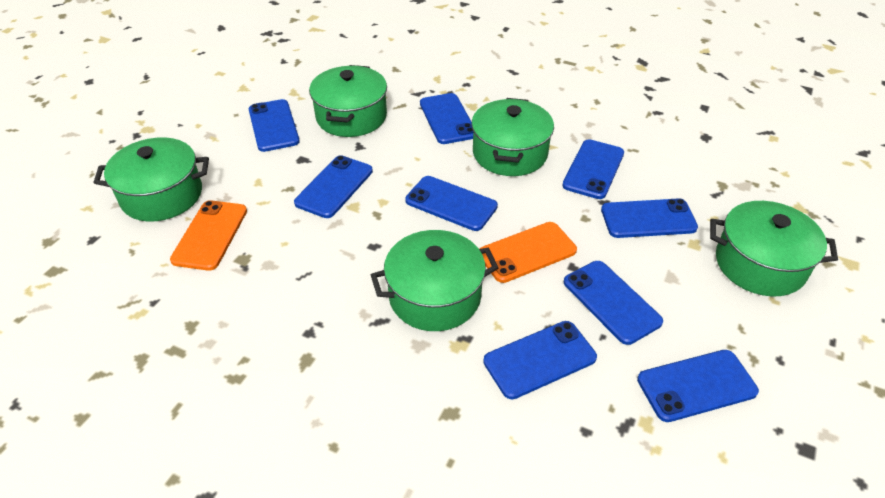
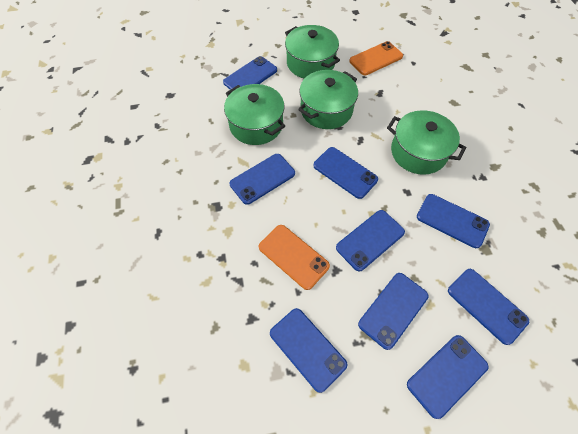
green pot: [94,137,209,222] [309,65,387,137] [371,230,498,331] [471,98,554,176] [710,201,838,296] = 5 -> [224,84,285,145] [285,25,340,79] [298,70,358,129] [387,110,466,175] = 4

